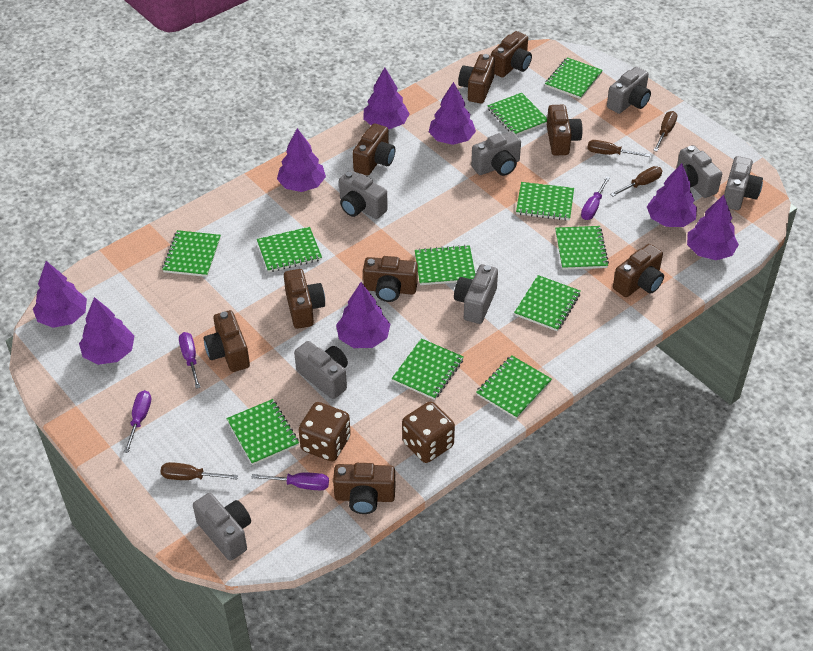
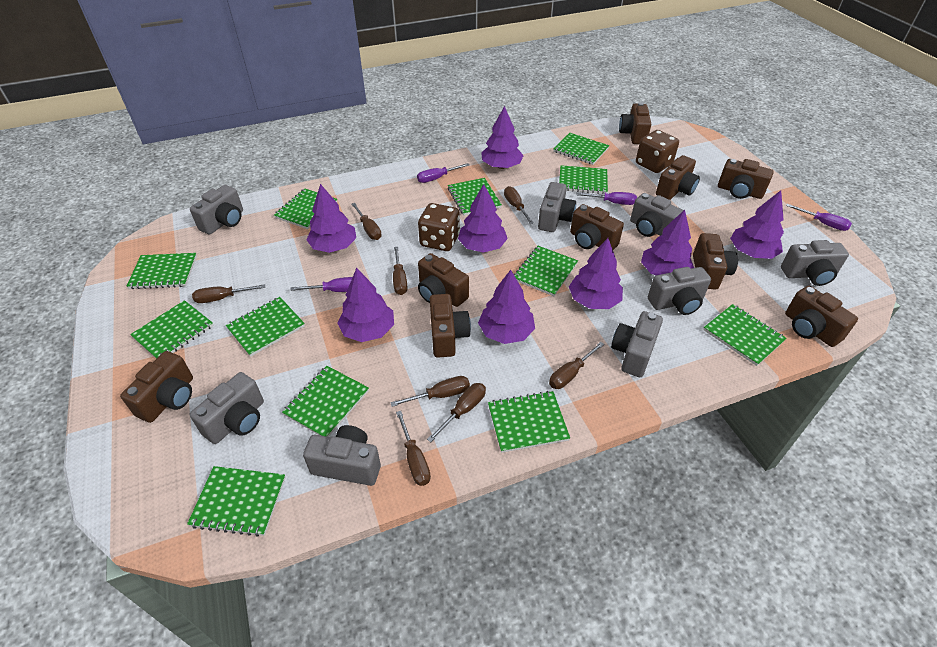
brown screwdriver: [161,462,238,480] [587,140,650,157] [610,166,662,196] [653,111,677,151] = 4 -> [192,284,266,303] [351,203,382,240] [390,376,470,407] [393,247,408,295] [396,411,431,486] [427,383,486,442] [504,186,534,224] [549,342,604,389] = 8
green notebook: [162,230,221,277] [226,399,299,465] [257,227,322,272] [392,338,464,400] [415,245,475,285] [476,355,552,419] [487,93,547,135] [514,275,581,331] [516,182,574,221] [545,57,603,99] [555,226,609,270] = 11 -> [127,253,197,289] [130,300,214,359] [187,466,286,537] [226,297,305,357] [274,189,337,229] [282,366,369,437] [448,178,502,216] [488,391,570,453] [514,246,578,296] [553,133,609,165] [559,165,608,194] [703,304,787,366] = 12

